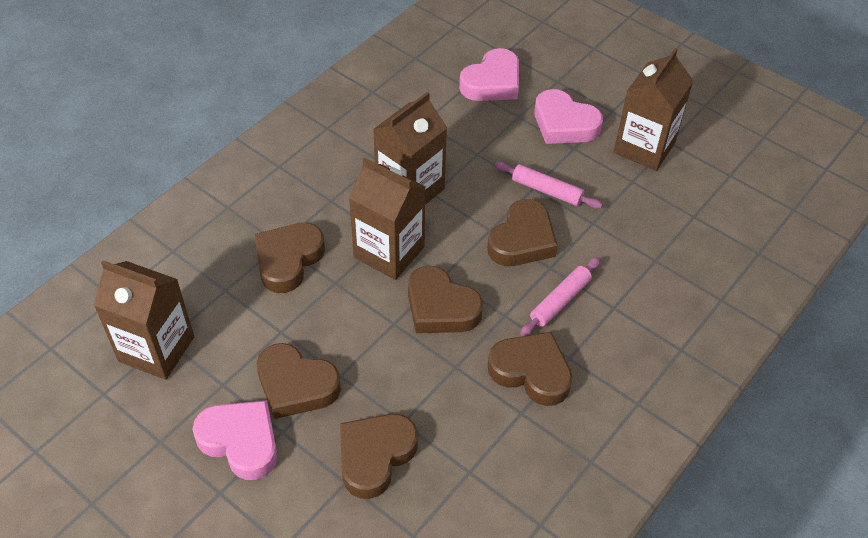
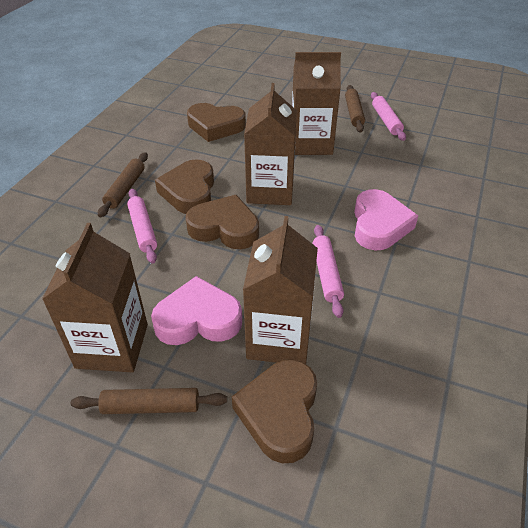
brown heart: [255,223,325,293] [257,343,341,419] [340,414,418,499] [408,266,483,333] [487,199,558,266] [488,332,573,406] = 6 -> [155,159,214,214] [185,195,259,249] [187,103,246,142] [232,359,317,463] = 4
brown rolling pin: none = 0 -> [71,388,227,414] [98,152,148,217] [345,85,365,133] = 3
pink heart: [192,400,277,480] [459,48,519,101] [534,89,603,144] = 3 -> [151,276,242,345] [354,189,418,250] = 2
pink rolling pin: [495,162,603,209] [520,257,601,336] = 2 -> [127,189,157,264] [313,225,344,318] [371,92,406,141] = 3

